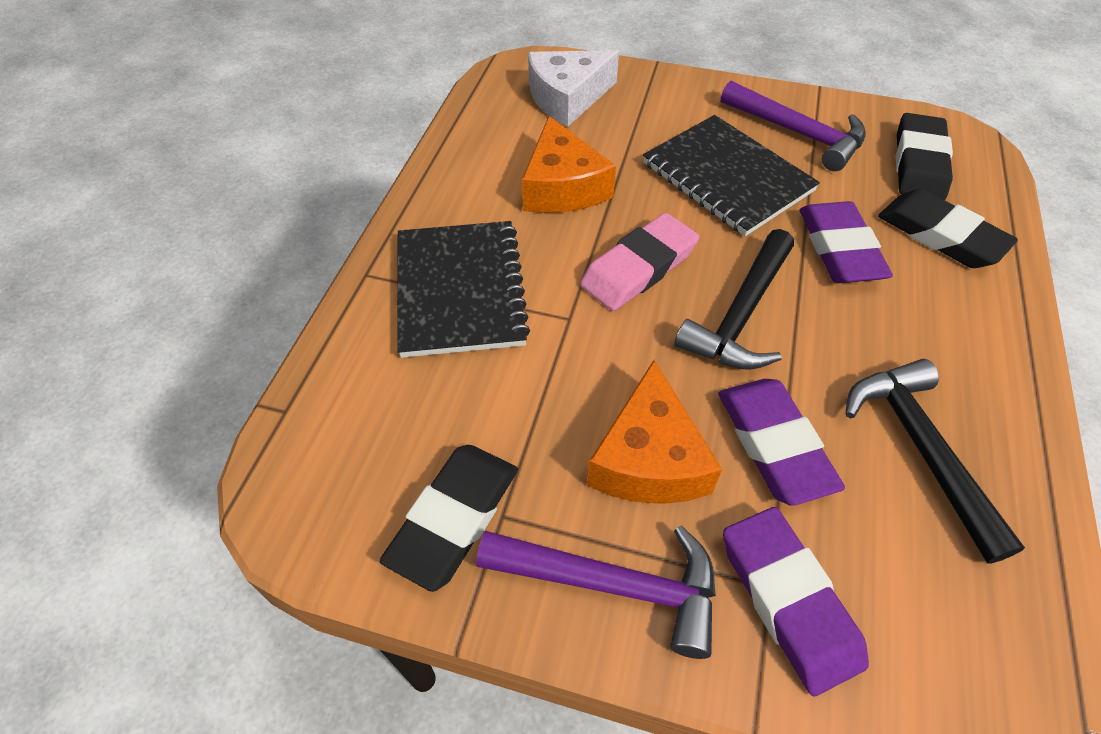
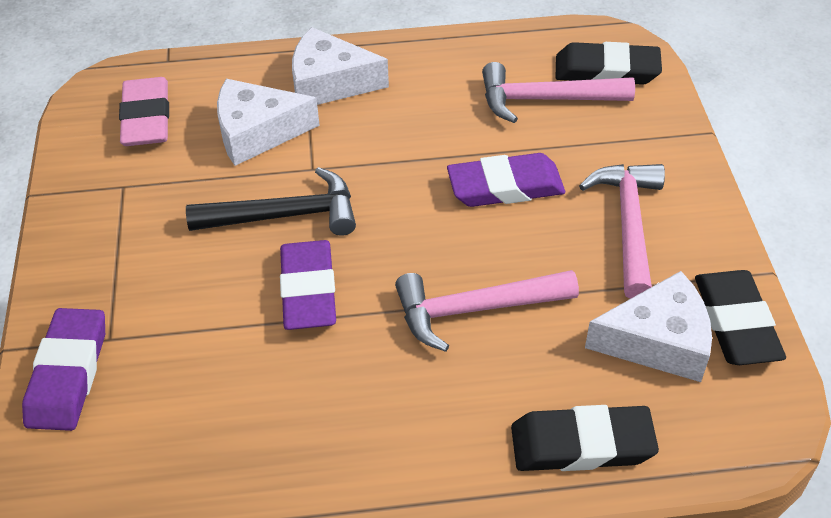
black hammer: [674,229,794,370] [845,359,1025,564] = 2 -> [186,167,356,236] = 1
black notebook: [397,221,530,358] [643,115,820,236] = 2 -> none = 0
orange cheese: [522,116,616,213] [587,360,722,504] = 2 -> none = 0
pink hammer: none = 0 -> [395,270,579,352] [482,62,635,123] [579,164,665,299] = 3
purple hammer: [476,526,716,659] [721,81,866,171] = 2 -> none = 0
white cheese: [528,50,619,127] = 1 -> [217,79,320,166] [292,27,389,105] [585,271,712,382] = 3

